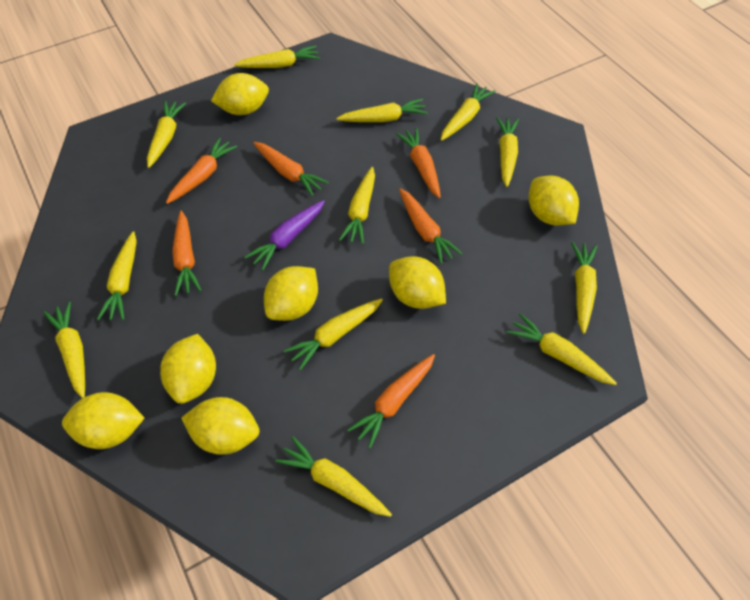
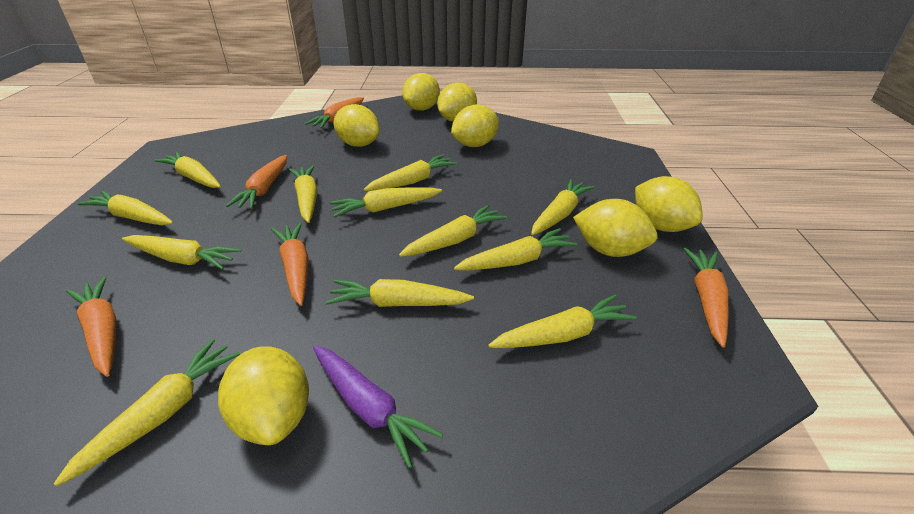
orange carrot: [166,138,237,204] [172,211,202,296] [254,142,329,196] [347,354,435,448] [396,128,441,198] [399,188,463,264] = 6 -> [66,277,117,377] [226,155,287,209] [271,222,309,306] [305,97,364,128] [684,248,728,347] = 5

